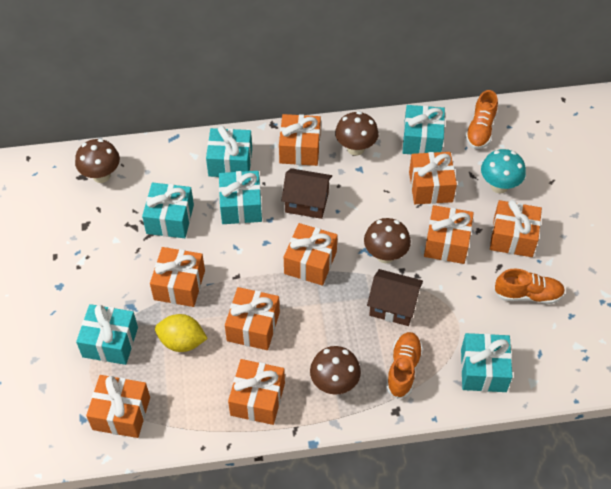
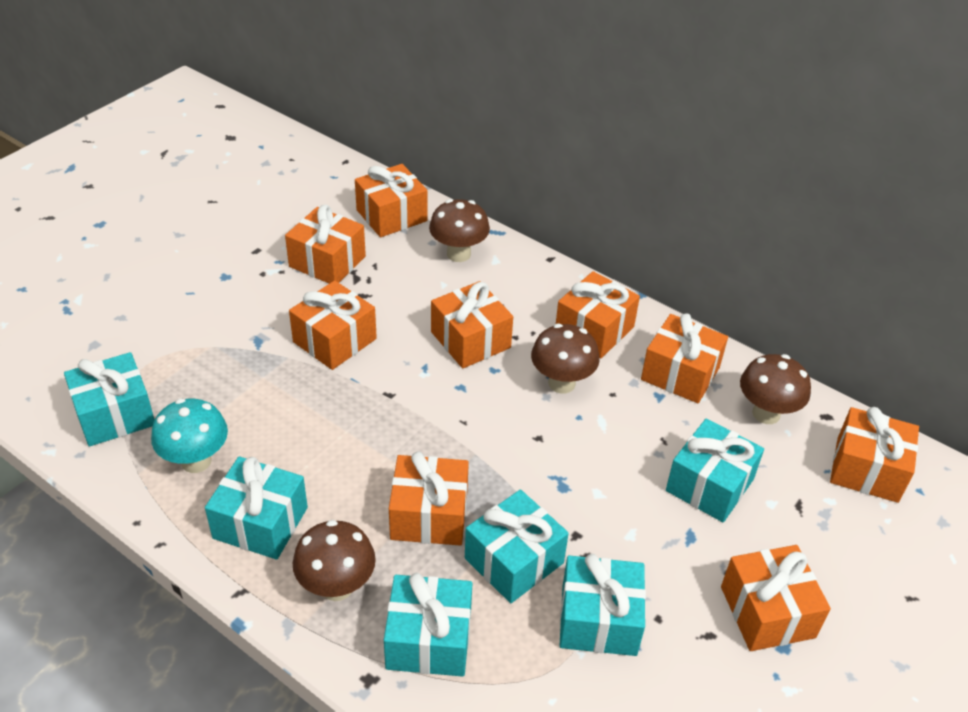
brown house: [281,168,332,219] [367,269,423,326] = 2 -> none = 0
orange shoe: [386,332,423,399] [465,90,498,149] [494,269,565,304] = 3 -> none = 0
yellow lemon: [155,314,208,352] = 1 -> none = 0

